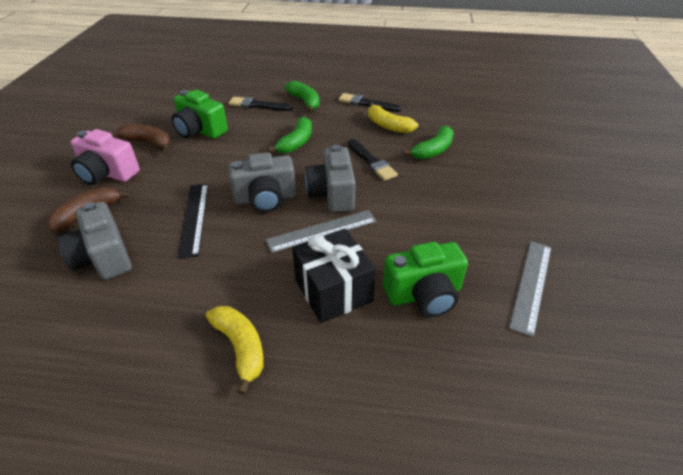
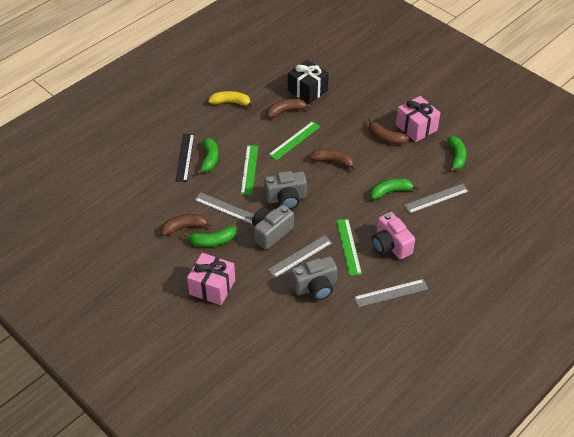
black brush: [229,97,293,111] [338,93,401,112] [348,139,398,181] = 3 -> none = 0
brown banana: [47,187,130,233] [115,124,171,152] = 2 -> [161,214,213,236] [267,99,311,118] [309,149,357,171] [368,118,409,145] = 4
green banana: [267,117,312,153] [285,81,320,113] [403,126,454,160] = 3 -> [184,226,236,247] [197,138,218,175] [370,178,419,200] [447,136,466,173] = 4
green camera: [172,90,228,139] [383,242,468,317] = 2 -> none = 0
green ruler: none = 0 -> [241,145,258,195] [268,121,321,160] [336,219,362,276] = 3
grey ruler: [266,210,377,253] [509,241,551,337] = 2 -> [195,192,254,225] [268,235,332,278] [354,279,428,307] [404,183,469,213] = 4
pink gift: none = 0 -> [187,253,235,305] [396,96,440,142] = 2
yellow banana: [206,306,264,395] [368,102,418,133] = 2 -> [208,91,254,107] = 1

